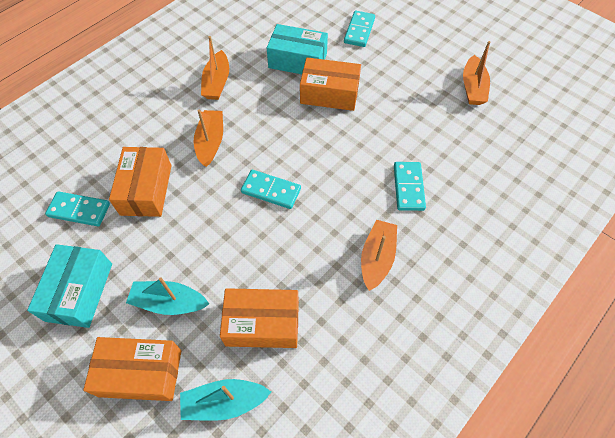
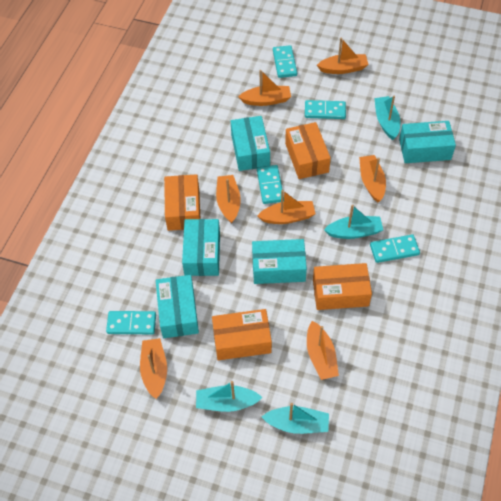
orange boat: [194,110,223,167] [201,36,229,100] [361,220,397,291] [463,41,491,105] = 4 -> [140,338,167,399] [216,175,241,223] [238,70,291,106] [257,190,316,224] [307,321,339,380] [317,38,369,74] [359,155,386,202] = 7
turquoise boat: [126,278,209,315] [180,379,271,421] = 2 -> [196,381,263,412] [262,403,329,434] [324,205,383,239] [374,95,400,140] = 4
turquoise box: [27,244,112,328] [267,24,328,74] = 2 -> [156,275,199,338] [182,219,220,276] [231,116,270,171] [252,239,307,284] [399,121,456,163] = 5
turquoise domino: [45,191,110,226] [241,170,301,209] [344,11,375,47] [394,162,426,211] = 4 -> [106,311,156,334] [257,165,284,204] [273,45,297,78] [305,100,346,119] [370,234,420,263] = 5

